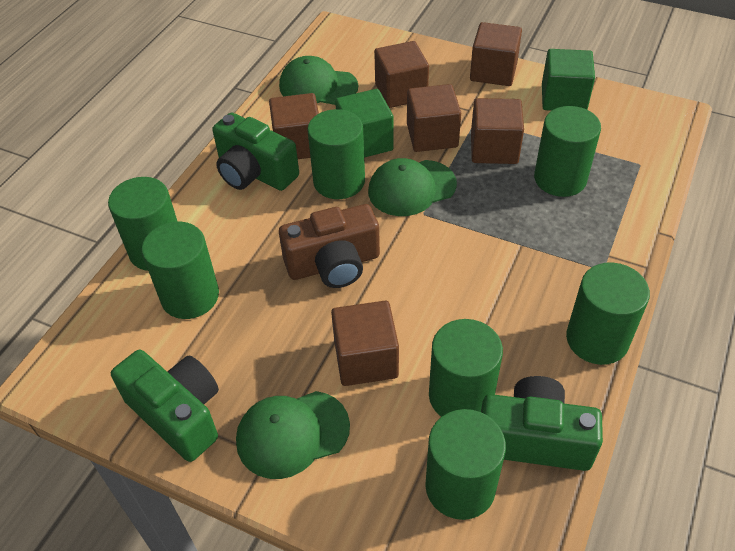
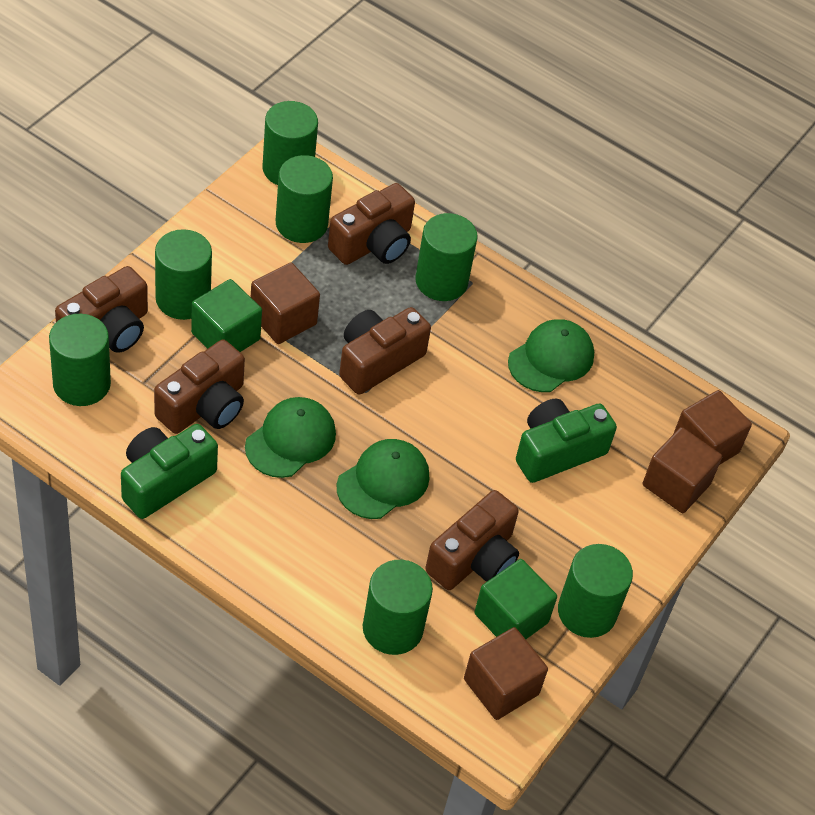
brown camera: [279,204,380,288] = 1 -> [55,266,148,353] [154,340,245,434] [328,183,415,265] [339,307,431,395] [425,490,519,590] = 5
brown cube: [269,93,319,159] [331,301,399,386] [374,41,429,108] [407,84,461,152] [470,22,522,86] [471,98,524,164] = 6 -> [251,262,320,344] [464,627,548,720] [643,427,722,513] [673,390,752,465] = 4
green camera: [111,350,219,462] [212,113,299,191] [481,376,603,471] = 3 -> [121,424,218,519] [516,399,617,483] = 2

